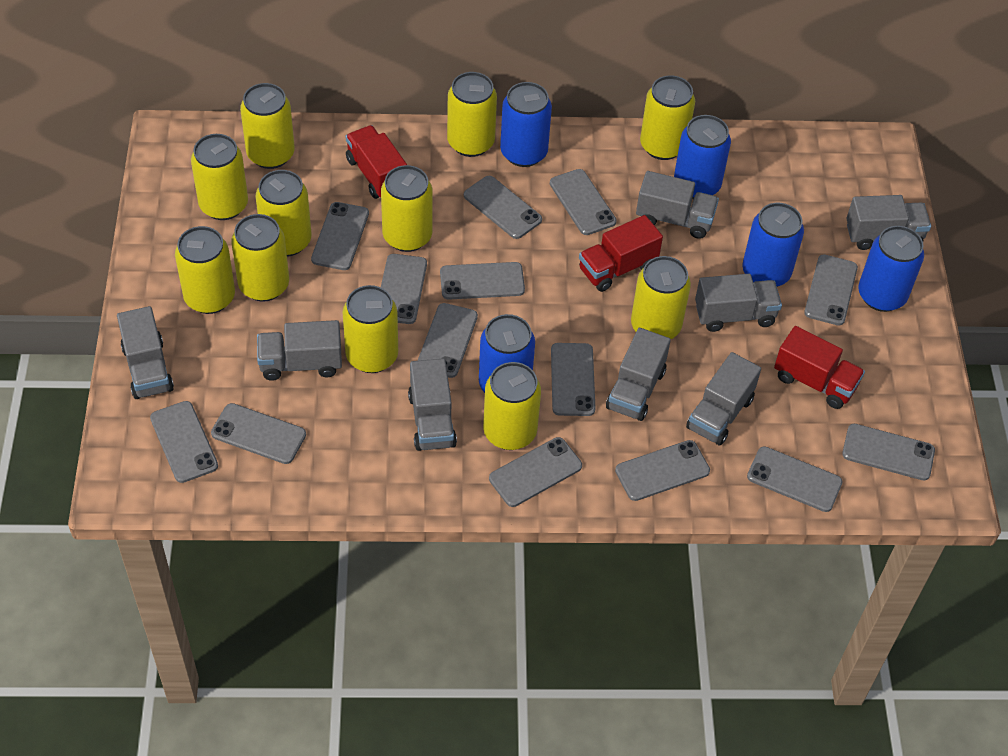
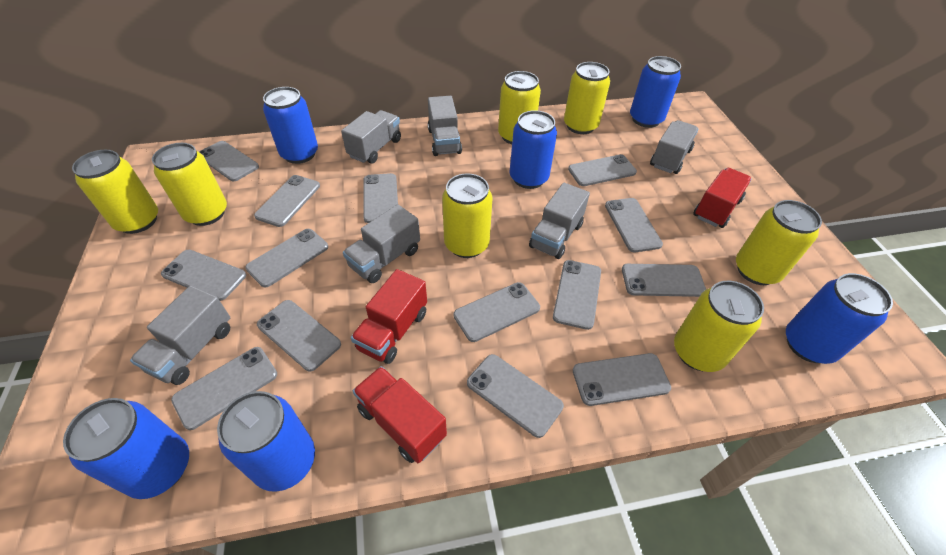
blue can: [479,314,535,393] [500,82,552,167] [674,115,731,199] [742,203,804,287] [858,226,924,312] = 5 -> [63,398,189,499] [217,391,315,492] [263,87,318,164] [509,110,557,189] [630,56,681,128] [786,273,893,364] = 6
grey truck: [117,306,174,399] [257,320,342,381] [408,359,457,451] [606,328,671,421] [636,171,719,239] [686,352,761,446] [695,274,782,332] [846,195,931,250] = 8 -> [130,286,230,385] [341,110,401,164] [343,204,420,283] [428,96,462,156] [529,183,590,259] [650,120,699,174] = 6
yellow can: [175,226,235,314] [191,134,248,220] [231,214,289,302] [240,83,295,169] [256,170,312,257] [343,285,398,373] [381,165,433,252] [447,72,497,157] [483,362,541,450] [631,256,691,339] [640,75,695,160] = 11 -> [72,150,158,234] [152,143,227,226] [442,173,493,258] [498,71,541,144] [564,62,610,134] [674,281,764,372] [736,200,822,285] = 7

